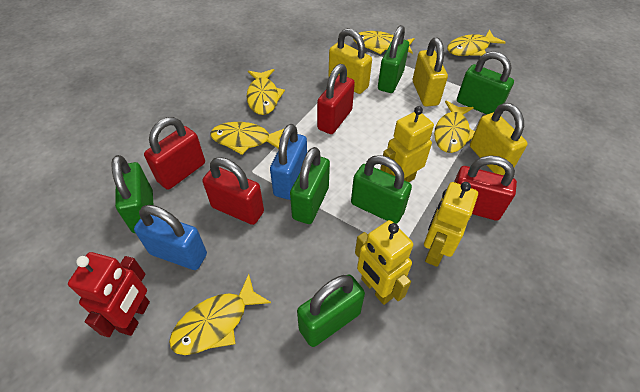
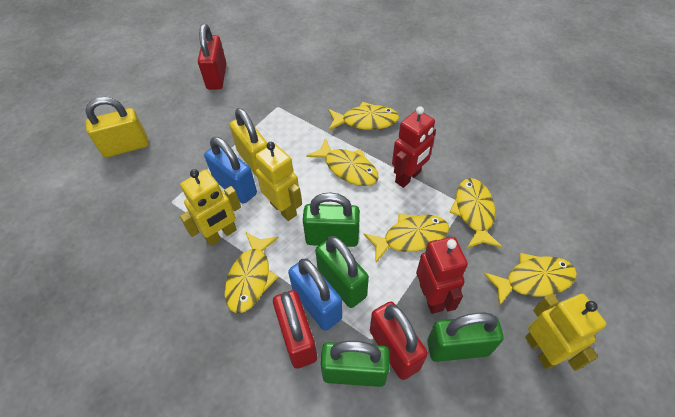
green padlock: [111,155,153,233] [290,147,330,224] [297,274,365,347] [351,155,412,224] [378,25,409,93] [457,51,514,114] = 6 -> [303,192,360,247] [316,236,369,308] [321,341,390,387] [427,313,504,362] = 4
red padlock: [144,117,205,190] [203,157,264,225] [317,64,355,134] [454,155,517,221] = 4 -> [198,24,227,90] [273,290,317,369] [370,301,428,380] = 3
red robot: [68,252,150,337] = 1 -> [392,106,436,188] [416,237,468,314] = 2
yellow padlock: [328,28,372,94] [413,38,448,107] [470,103,528,175] = 3 -> [85,97,149,158] [229,108,267,176] = 2

